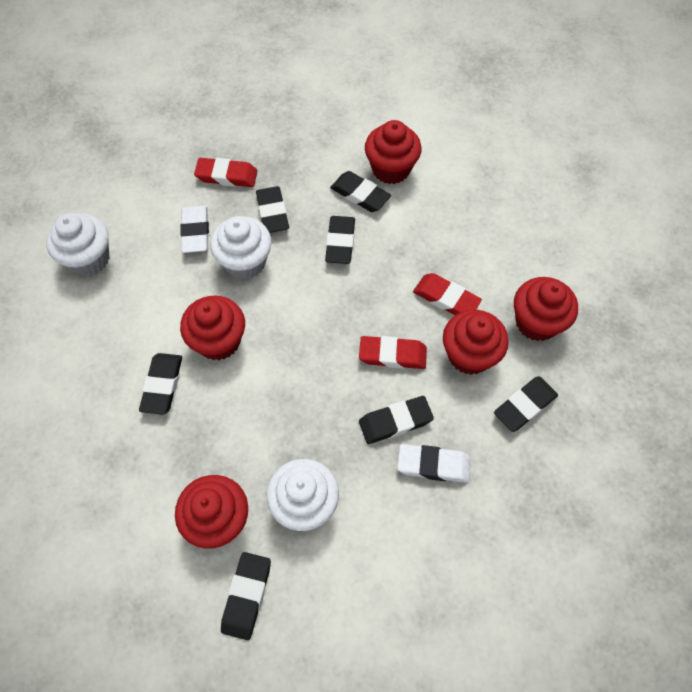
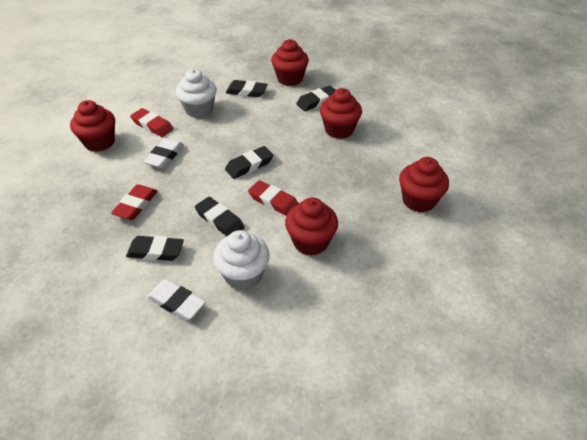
black eraser: [139,353,182,415] [221,552,271,640] [256,186,289,233] [325,216,355,264] [330,171,391,212] [359,396,434,444] [494,376,558,432] = 7 -> [126,236,184,261] [195,197,245,236] [225,146,273,179] [226,80,268,97] [296,86,335,111] = 5
white cupcake: [46,213,109,276] [210,216,272,279] [266,459,339,531] = 3 -> [176,69,217,118] [213,230,270,290] = 2

